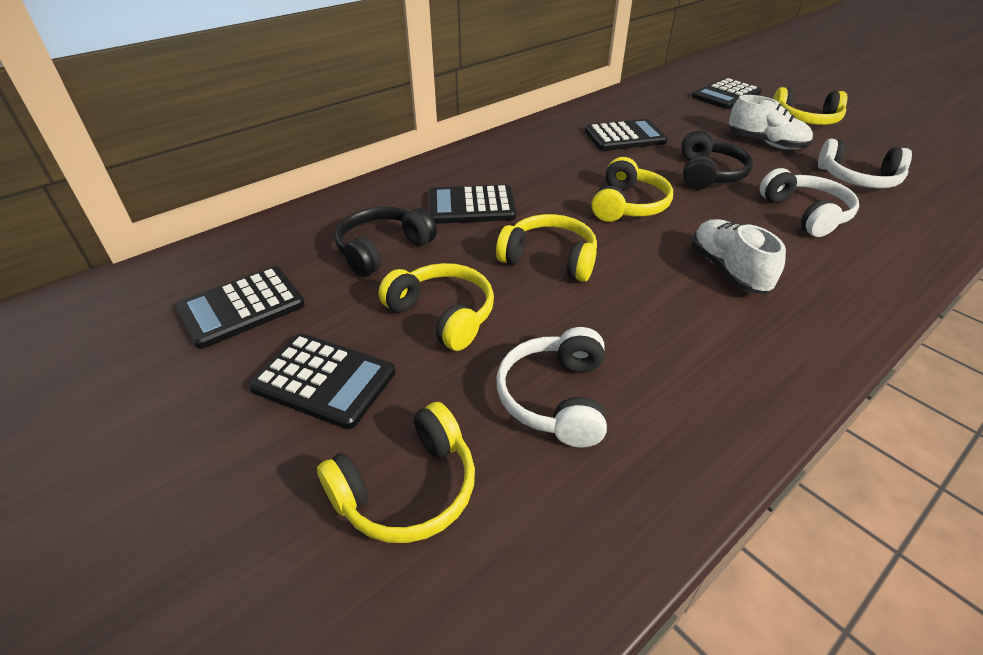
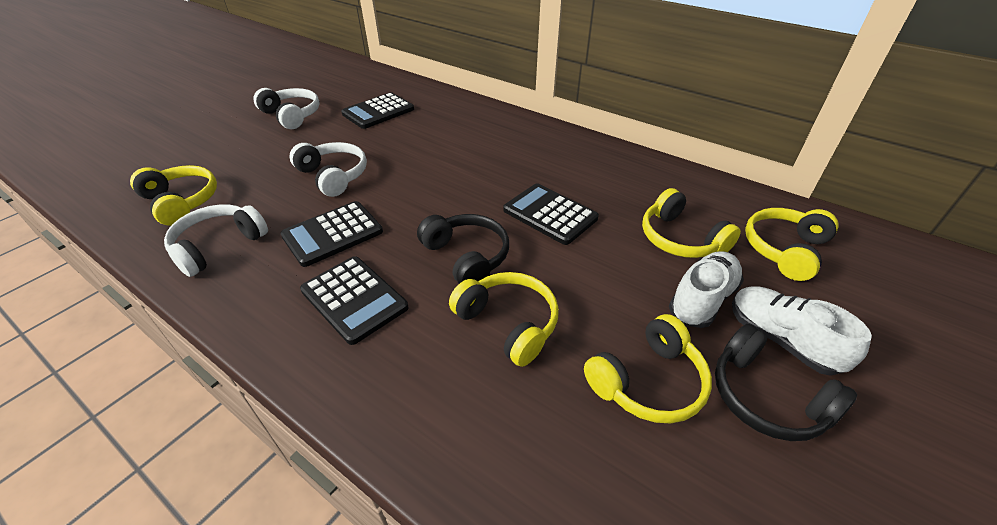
black calculator: [176,266,305,349] [248,333,395,429] [428,185,516,224] [585,119,668,151] [692,78,762,109] = 5 -> [280,201,383,267] [300,256,408,345] [341,92,414,129] [503,184,599,245] = 4

